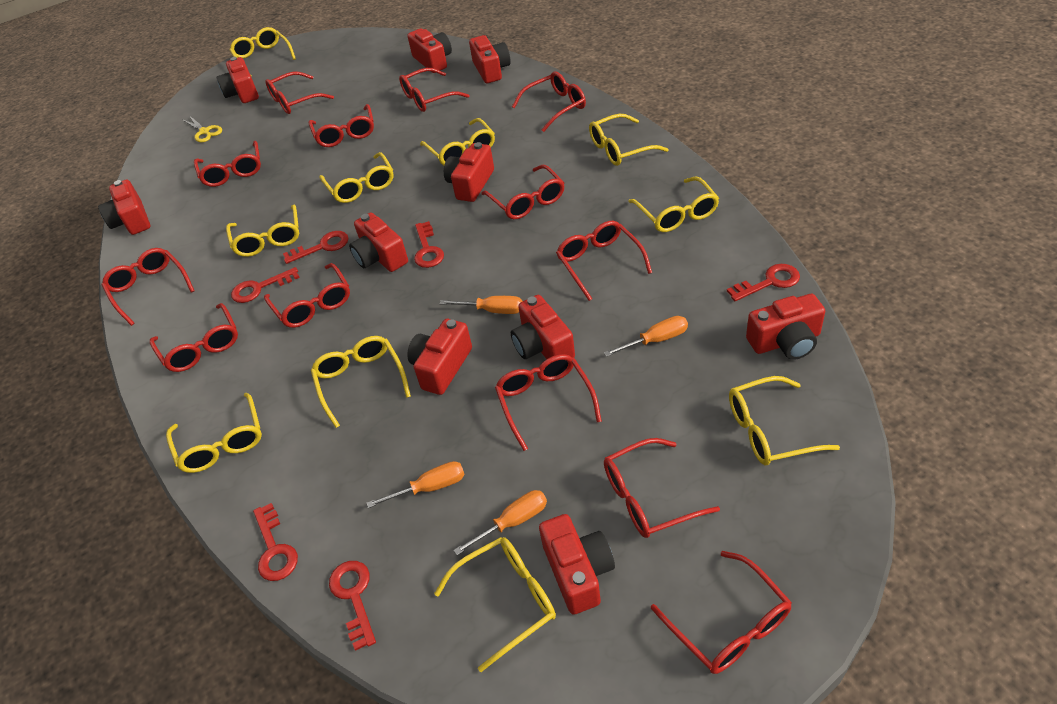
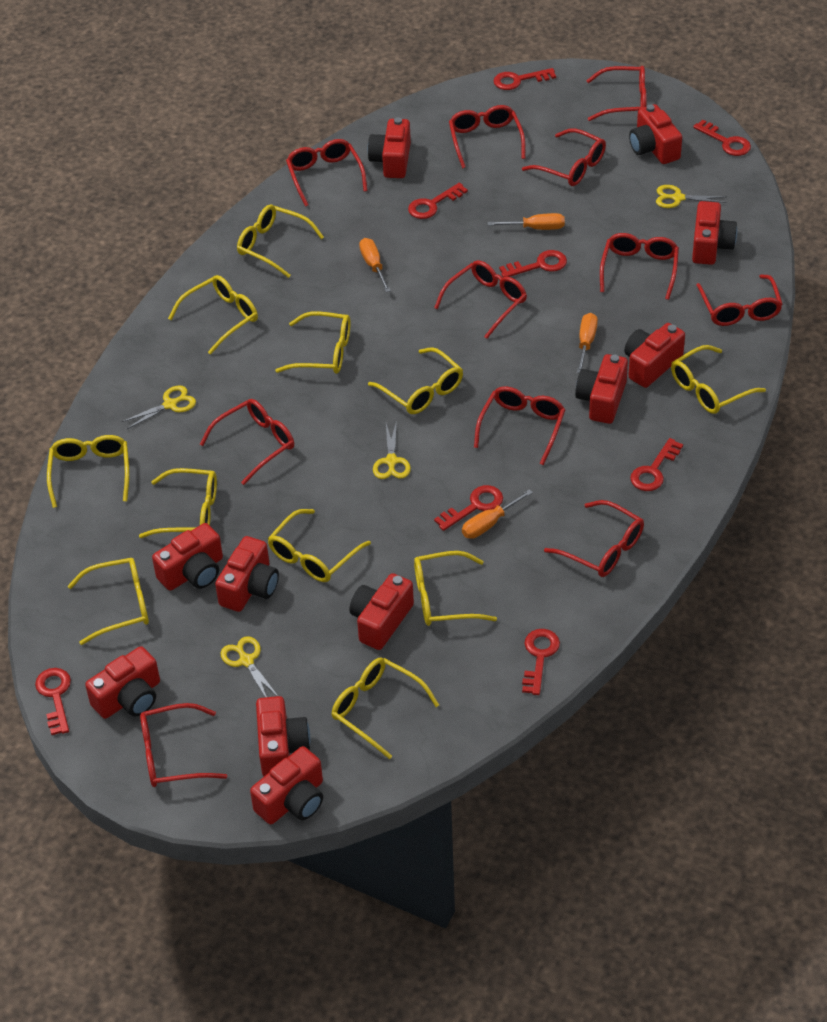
red camera: [98,179,150,235] [217,57,259,103] [349,213,408,272] [407,28,452,73] [407,319,472,395] [444,142,494,202] [469,35,511,83] [511,295,575,359] [539,514,615,615] [746,294,825,360] = 10 -> [85,646,160,719] [152,523,223,591] [215,536,279,612] [250,746,323,824] [256,696,310,776] [349,573,414,650] [368,117,411,178] [575,354,628,424] [624,323,685,388] [629,104,682,164] [692,201,737,265] = 11
red glasses: [102,248,194,326] [150,303,238,372] [194,141,261,187] [264,263,350,328] [265,72,334,114] [309,104,374,147] [399,68,469,112] [481,165,564,219] [495,354,602,451] [512,72,586,132] [556,221,652,301] [604,438,720,538] [651,551,792,674] = 13 -> [140,703,227,787] [200,399,294,485] [286,139,367,207] [434,260,527,339] [449,105,525,168] [474,386,565,465] [522,128,606,186] [544,500,644,577] [586,66,646,121] [600,233,679,300] [696,275,783,326] = 11
red key: [231,267,300,303] [253,503,298,581] [283,231,348,264] [329,561,376,651] [414,221,444,268] [727,264,800,301] = 6 -> [35,668,71,735] [408,183,468,219] [434,485,503,531] [494,68,556,90] [499,250,567,277] [522,629,560,695] [630,438,683,491] [693,120,751,156] = 8
yellow glasses: [166,393,262,473] [226,205,299,257] [230,27,296,75] [311,336,411,428] [319,152,394,203] [420,118,495,165] [434,537,556,672] [589,114,669,166] [628,176,719,232] [729,376,840,466] = 10 -> [47,435,129,508] [68,558,149,645] [139,468,217,538] [168,275,258,355] [237,205,324,278] [268,509,371,582] [275,311,350,374] [331,657,439,759] [368,347,463,414] [414,551,497,626] [671,345,766,414] = 11
yellow scissors: [182,116,222,142] = 1 -> [122,385,196,429] [221,636,278,697] [373,420,411,479] [656,185,727,208] = 4

